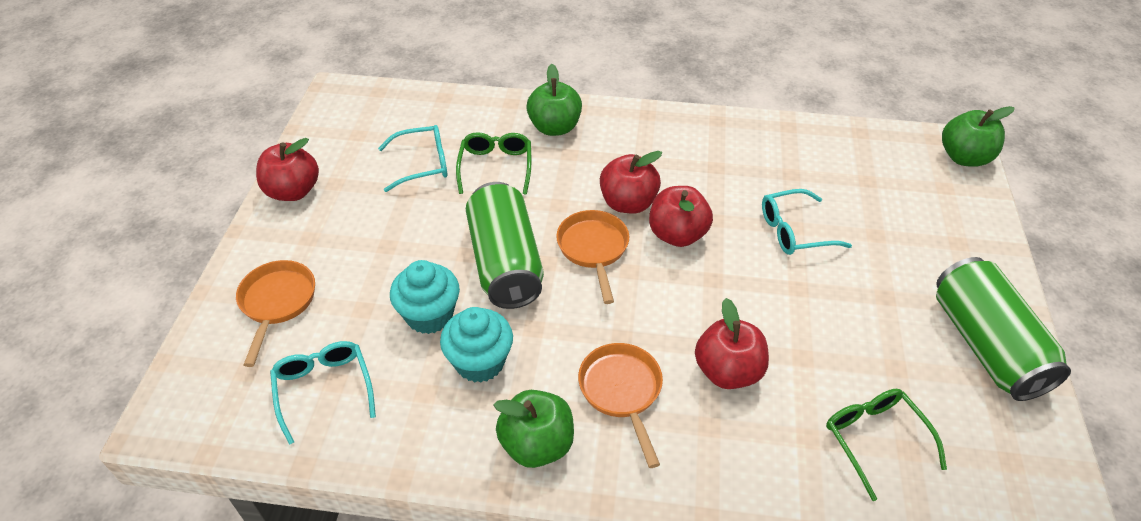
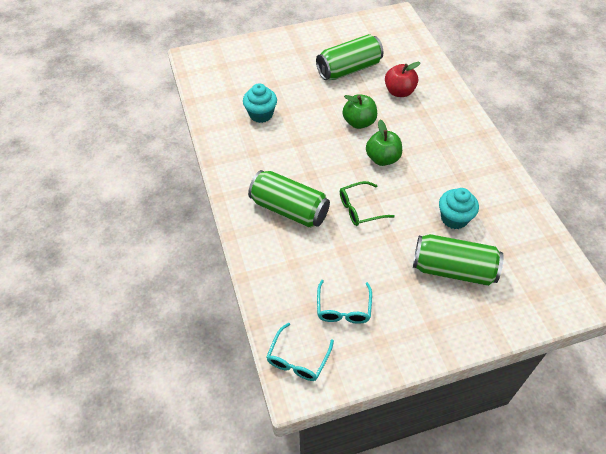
green apple: [494,390,574,468] [526,64,582,136] [942,106,1015,167] = 3 -> [343,94,377,129] [366,120,402,166] = 2
green can: [466,182,544,309] [936,257,1071,401] = 2 -> [248,170,330,228] [316,34,383,80] [413,234,503,286] = 3
green glasses: [456,132,531,195] [826,389,947,501] = 2 -> [340,181,395,226] = 1
orange pan: [236,260,315,367] [556,210,629,304] [578,343,663,468] = 3 -> none = 0
red apple: [256,138,319,201] [600,151,662,214] [649,186,713,247] [695,298,769,389] = 4 -> [385,62,421,97] = 1
turquoise glasses: [270,341,376,445] [378,125,448,192] [762,189,852,255] = 3 -> [266,323,334,381] [317,280,372,324] = 2

